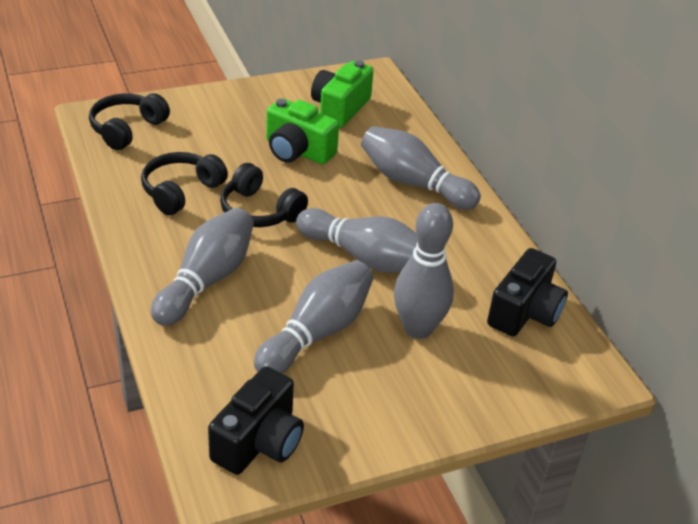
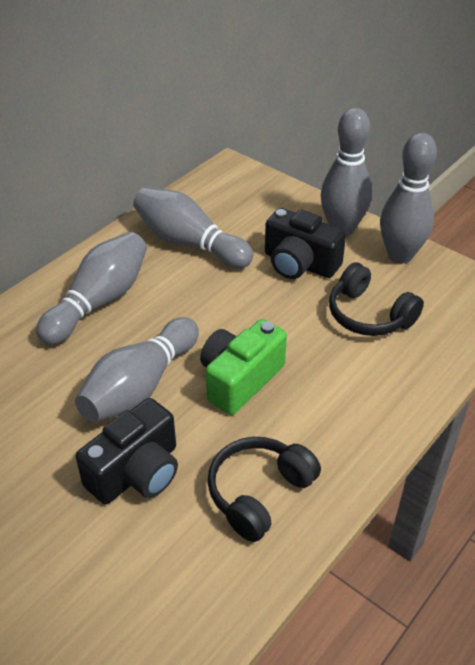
black headphones: [89,93,170,150] [141,152,228,215] [220,163,308,227] = 3 -> [208,437,321,542] [329,262,424,336] = 2
green camera: [266,98,339,164] [311,60,374,128] = 2 -> [200,319,287,415] = 1

